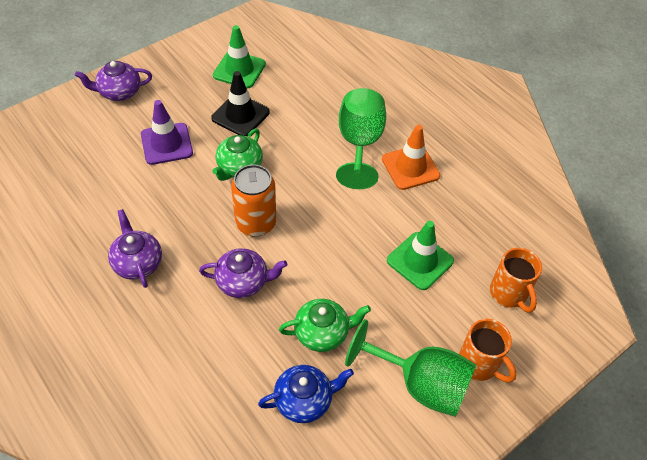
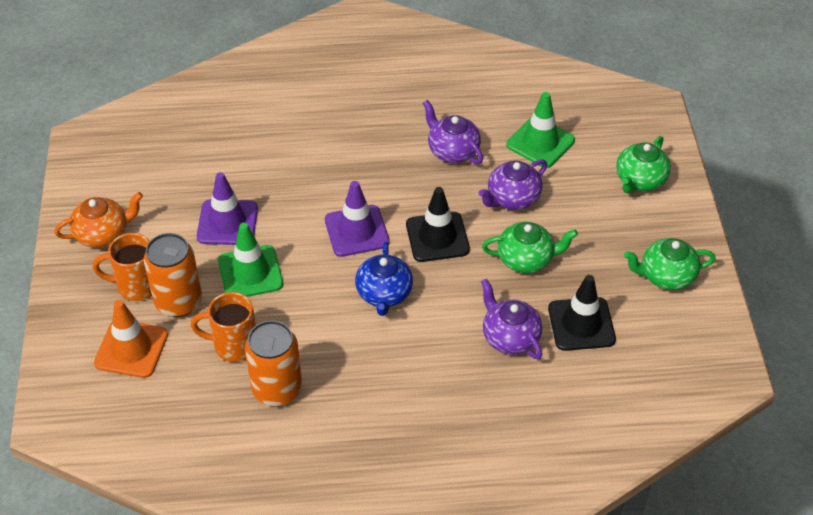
black traffic cone: [211,71,270,136] = 1 -> [406,187,470,262] [548,275,616,351] = 2
green goblet: [336,88,386,189] [345,319,476,417] = 2 -> none = 0
green teapot: [212,129,263,181] [279,299,371,352] = 2 -> [482,222,578,273] [616,136,671,194] [624,238,716,290] = 3
orange can: [231,165,276,237] = 1 -> [144,233,202,317] [245,320,302,406] = 2
orange teapot: none = 0 -> [54,192,143,248] = 1
purple traffic cone: [141,100,193,165] = 1 -> [197,172,258,245] [325,181,390,257] = 2

